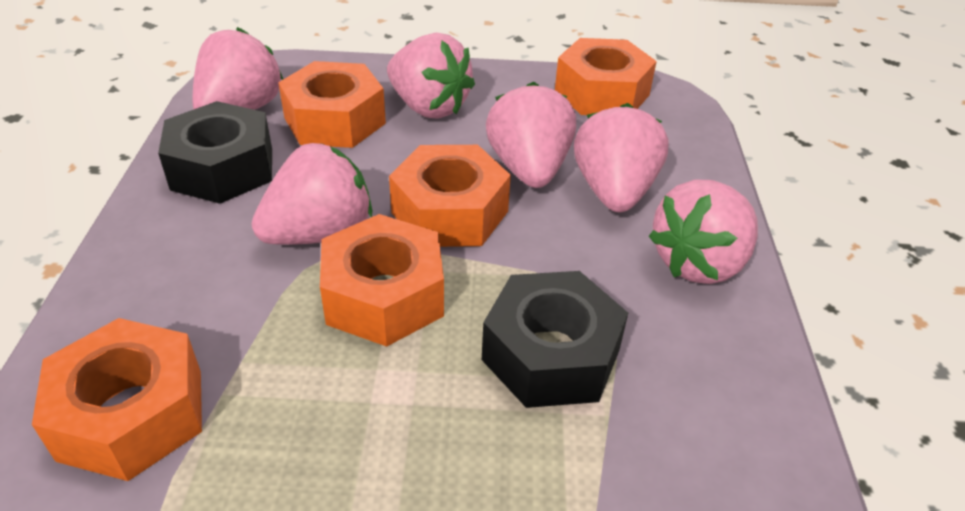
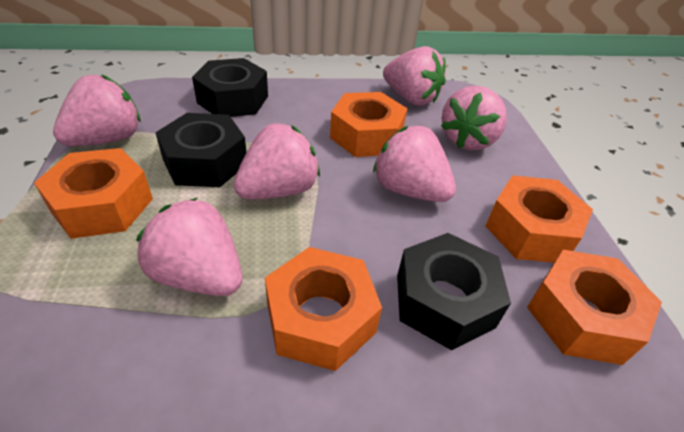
black nut: [158,101,272,204] [482,271,628,408] = 2 -> [155,113,247,187] [192,58,268,117] [397,233,511,350] = 3

